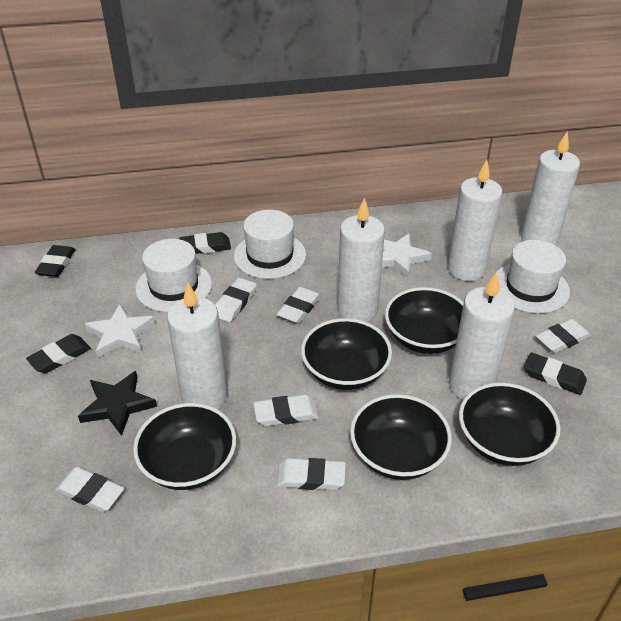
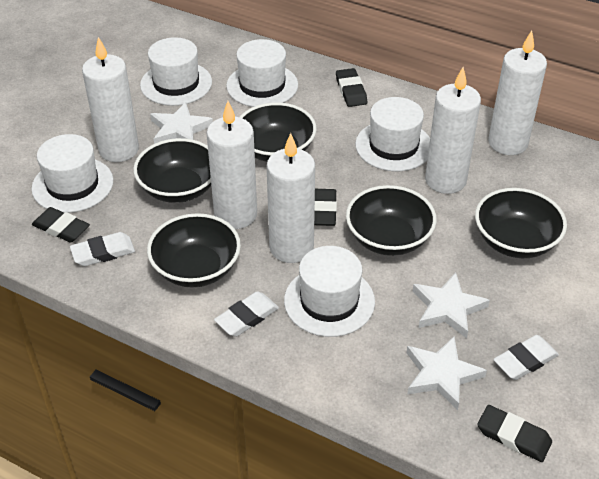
black star: [78,371,157,436] = 1 -> none = 0
white eraser: [55,467,124,512] [215,278,257,322] [253,394,319,426] [276,287,321,324] [277,458,346,490] [536,319,591,353] = 6 -> [70,232,135,266] [214,291,279,337] [493,335,559,380] = 3
white hat: [135,239,212,312] [234,210,306,279] [497,240,570,314] = 3 -> [31,134,113,213] [140,37,212,106] [226,39,298,107] [284,246,375,337] [355,97,430,171] = 5
white star: [85,304,155,358] [382,233,432,278] = 2 -> [150,102,213,144] [406,337,487,410] [413,272,490,338] = 3

